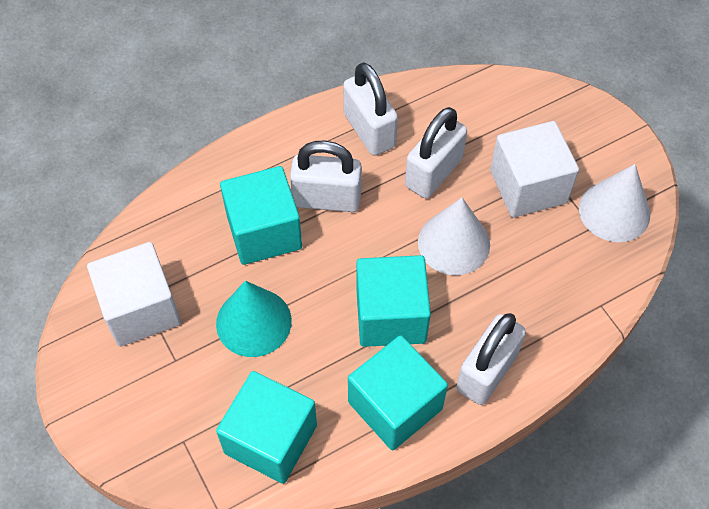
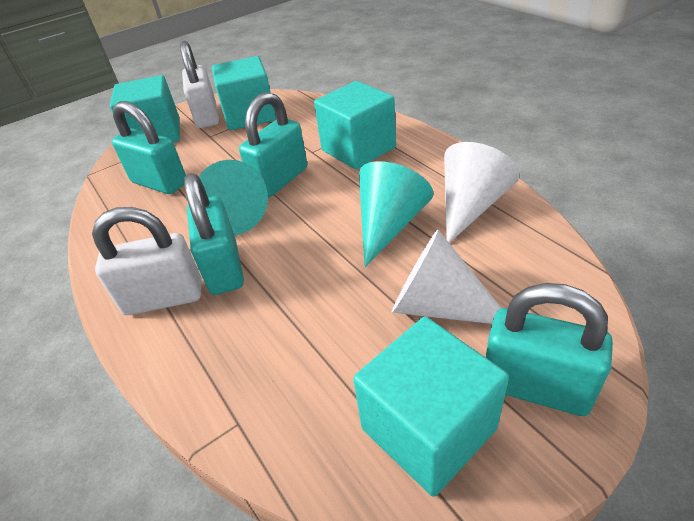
turquoise cone: [216,281,292,357] = 1 -> [199,160,268,236] [359,161,434,267] = 2
turquoise padlock: none = 0 -> [112,101,186,194] [184,173,244,295] [239,92,307,197] [486,283,613,416] = 4
white cube: [87,242,181,347] [490,121,579,218] = 2 -> none = 0
white padlock: [290,141,362,212] [343,62,398,156] [405,107,467,198] [456,313,526,405] = 4 -> [92,207,202,315] [180,41,219,128] = 2

